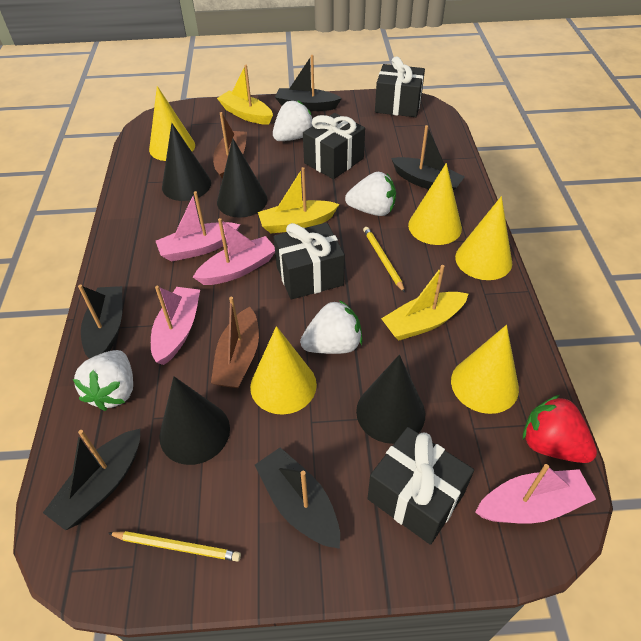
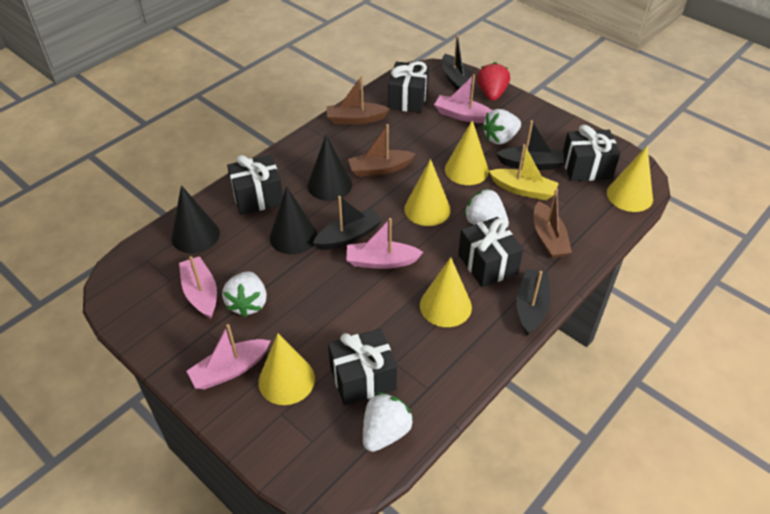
black boat: [43,429,140,530] [78,285,122,359] [255,447,340,549] [275,55,342,111] [391,125,465,191] = 5 -> [313,196,382,250] [442,34,475,90] [496,120,565,170] [517,269,550,336] = 4
black cone: [159,376,230,465] [162,123,211,201] [217,138,268,218] [356,355,425,444] = 4 -> [171,185,220,253] [269,186,318,254] [307,135,352,201] = 3
black gift: [274,223,345,300] [303,113,365,179] [367,427,474,545] [375,56,425,117] = 4 -> [227,155,283,215] [328,328,397,406] [388,61,429,113] [458,217,523,287] [563,125,620,181] = 5
brown boat: [211,297,259,388] [213,112,247,179] = 2 -> [327,76,390,124] [348,124,415,177] [534,189,572,258] = 3
yellow boat: [217,65,273,125] [258,167,339,234] [381,265,468,340] = 3 -> [489,144,559,200] = 1
yellow pencil: [108,531,241,562] [363,227,405,293] = 2 -> none = 0

